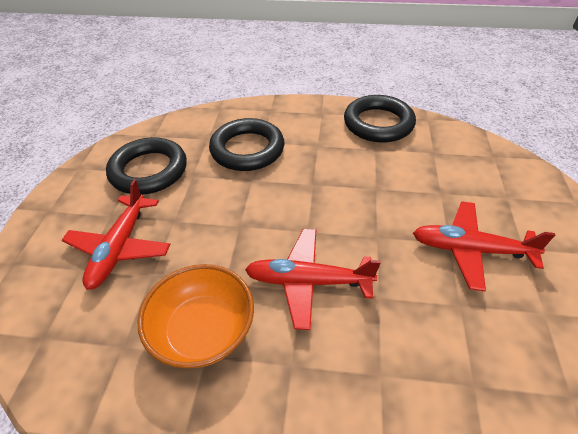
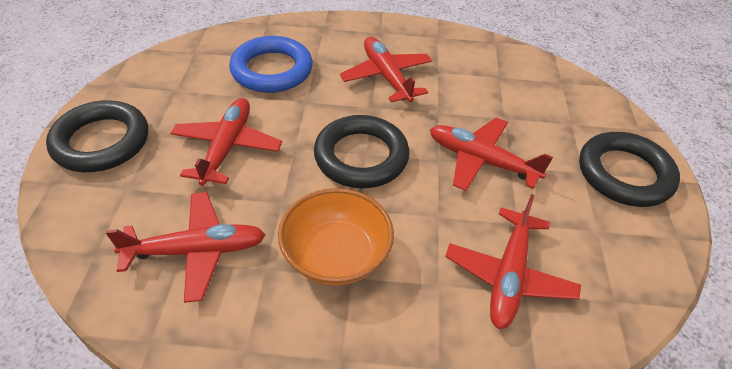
blue ring: none = 0 -> [229,36,313,93] = 1
red plane: [62,179,171,290] [245,229,381,330] [413,201,555,291] = 3 -> [106,192,266,303] [170,98,282,186] [340,37,432,103] [430,118,553,191] [445,194,581,329] = 5

